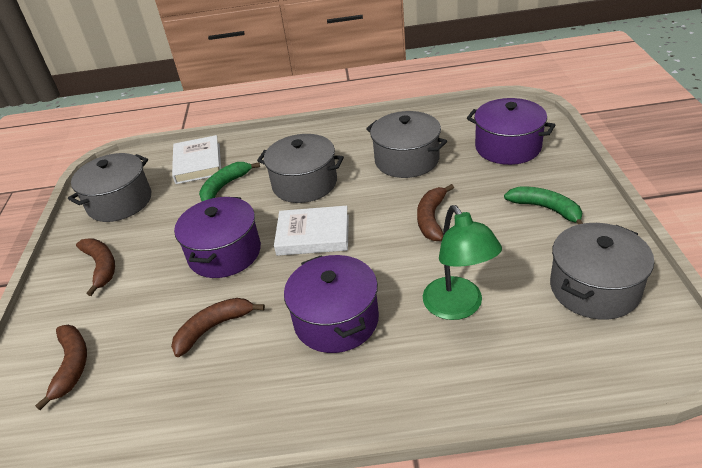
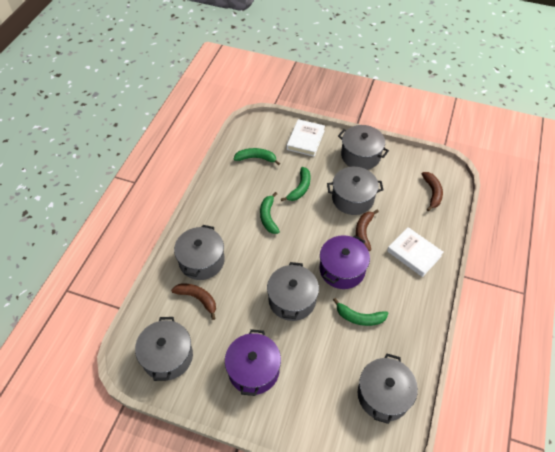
brown banana: [35,325,87,410] [76,238,115,296] [171,298,265,357] [417,184,454,241] = 4 -> [171,284,216,320] [356,209,379,251] [422,172,443,211] = 3
green banana: [199,162,260,201] [504,187,583,224] = 2 -> [233,148,280,166] [260,192,280,234] [281,167,310,201] [333,298,389,326] = 4
green lamp: [423,205,502,320] = 1 -> none = 0
grey pot: [68,153,151,222] [257,134,344,203] [366,111,447,178] [550,223,654,320] = 4 -> [135,317,193,381] [174,225,225,280] [267,262,319,321] [327,167,383,215] [338,125,389,170] [358,354,418,424] = 6
purple pot: [174,197,261,278] [284,255,379,353] [467,98,555,165] = 3 -> [225,329,281,396] [319,235,370,289] = 2

